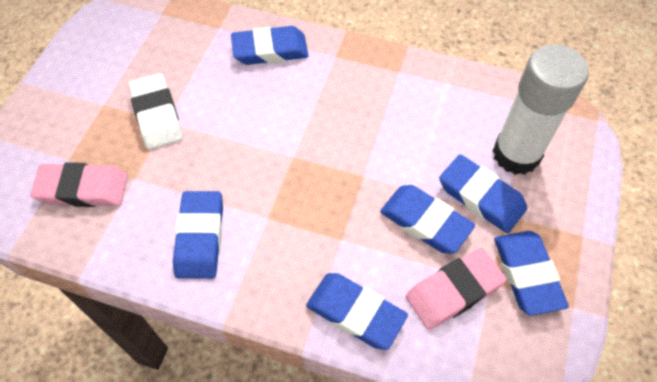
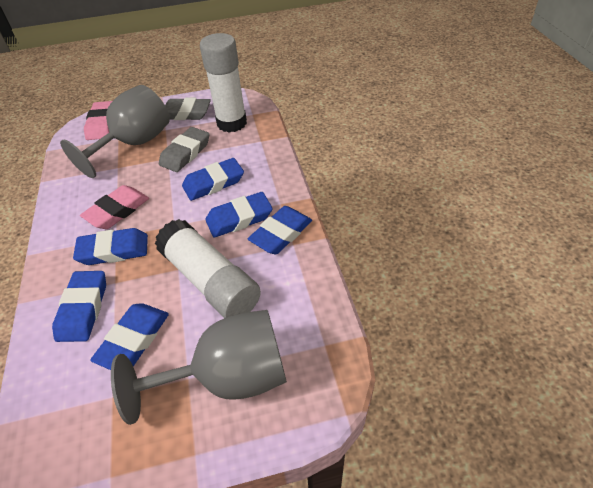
grey eraser: none = 0 -> [159,127,210,172] [165,98,211,120] = 2
grey goblet: none = 0 -> [60,85,170,178] [111,310,287,425] = 2
white eraser: [128,73,183,150] = 1 -> none = 0
white glue stick: [493,44,589,175] = 1 -> [155,219,261,318] [200,33,247,132] = 2

